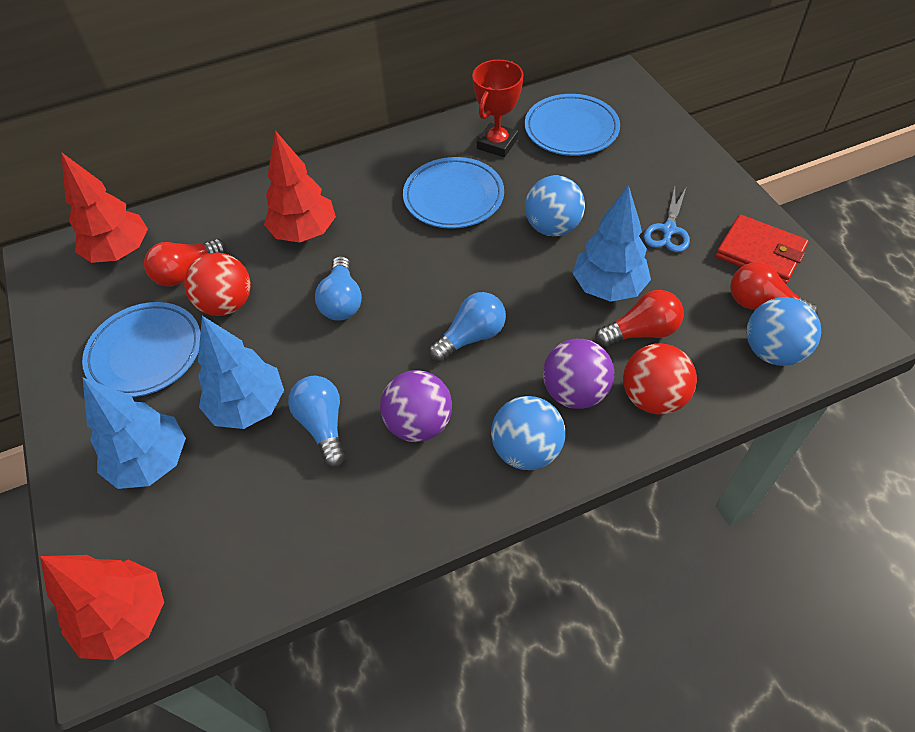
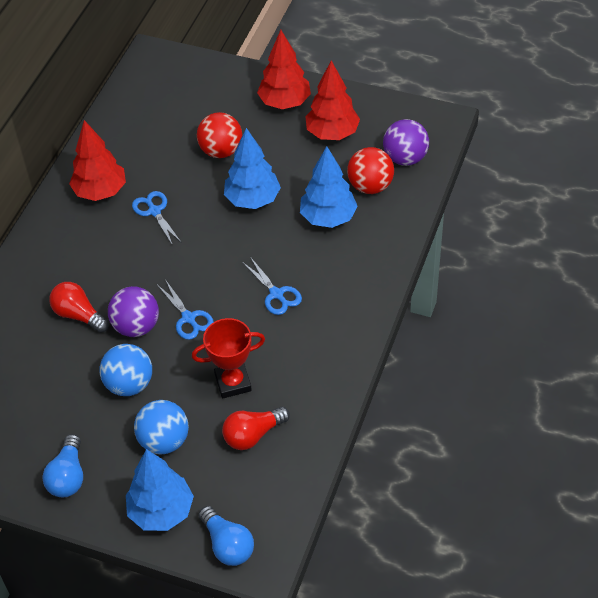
blue ball: [491,396,565,470] [525,175,585,236] [746,297,821,366] = 3 -> [100,344,152,396] [134,400,189,454] = 2
blue light bulb: [288,376,345,467] [315,256,362,321] [428,292,506,362] = 3 -> [42,434,83,497] [198,506,254,566] = 2
blue plate: [82,302,201,397] [403,157,504,229] [525,94,620,156] = 3 -> none = 0
blue scissors: [644,186,690,252] = 1 -> [132,191,182,246] [157,279,214,340] [242,257,302,315] = 3
red light bulb: [144,239,227,286] [595,290,684,347] [730,262,818,315] = 3 -> [49,282,109,333] [222,406,290,450] = 2
red wallet: [716,214,809,284] = 1 -> none = 0

